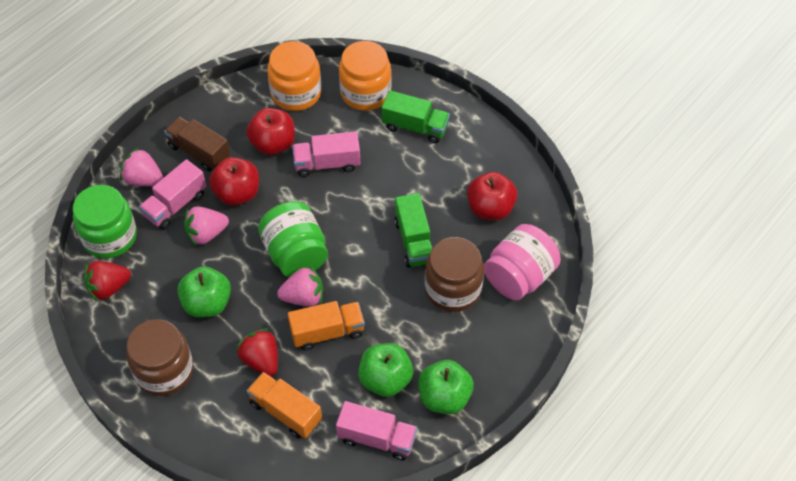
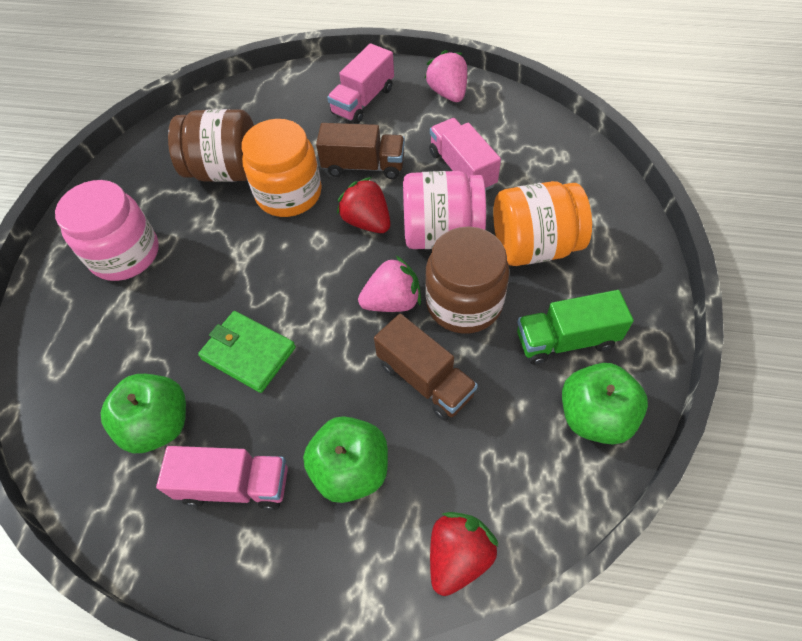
brown truck: [164,117,230,172] = 1 -> [316,123,405,179] [374,314,478,421] = 2
green jar: [73,185,137,258] [258,201,328,277] = 2 -> none = 0
green truck: [381,90,450,143] [394,193,433,268] = 2 -> [517,290,634,365] = 1
green wallet: none = 0 -> [198,311,296,393] = 1
orange truck: [247,372,322,438] [288,301,365,350] = 2 -> none = 0
pink jar: [484,224,561,300] = 1 -> [55,180,159,281] [403,171,486,249] = 2
pink strawberry: [120,147,163,186] [184,206,229,246] [277,266,323,306] = 3 -> [358,256,421,312] [424,50,467,102] = 2
red apple: [209,157,259,206] [246,108,295,155] [467,172,518,220] = 3 -> none = 0

